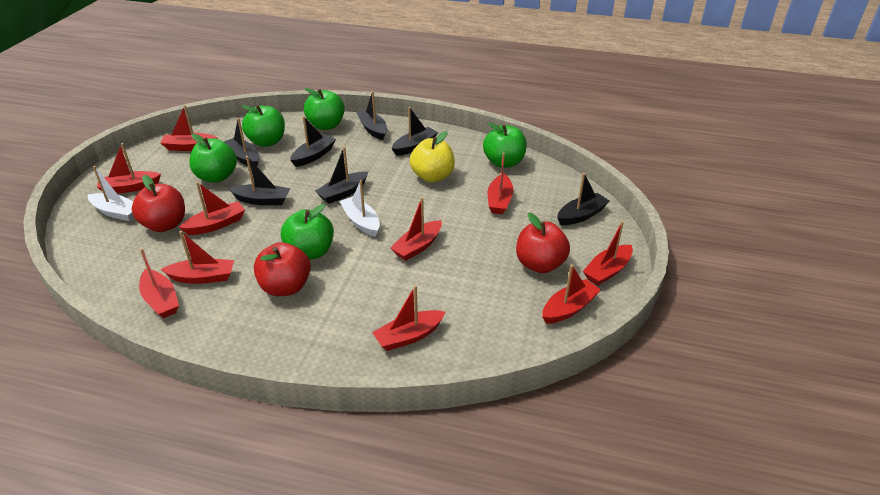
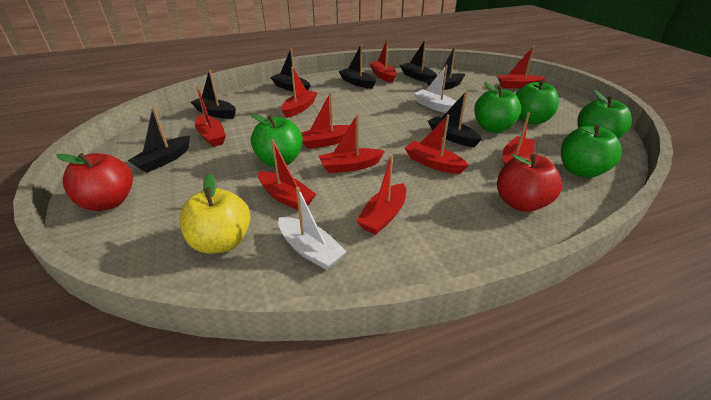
red apple: [132,175,185,232] [254,242,311,296] [516,213,570,273] = 3 -> [56,153,133,211] [497,154,562,212] = 2

